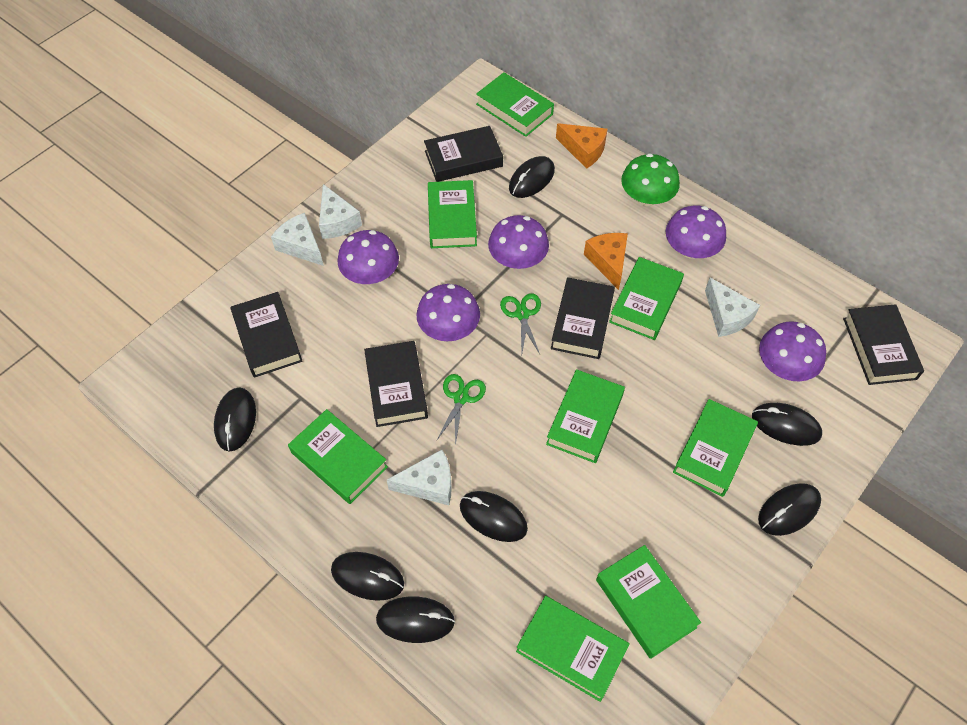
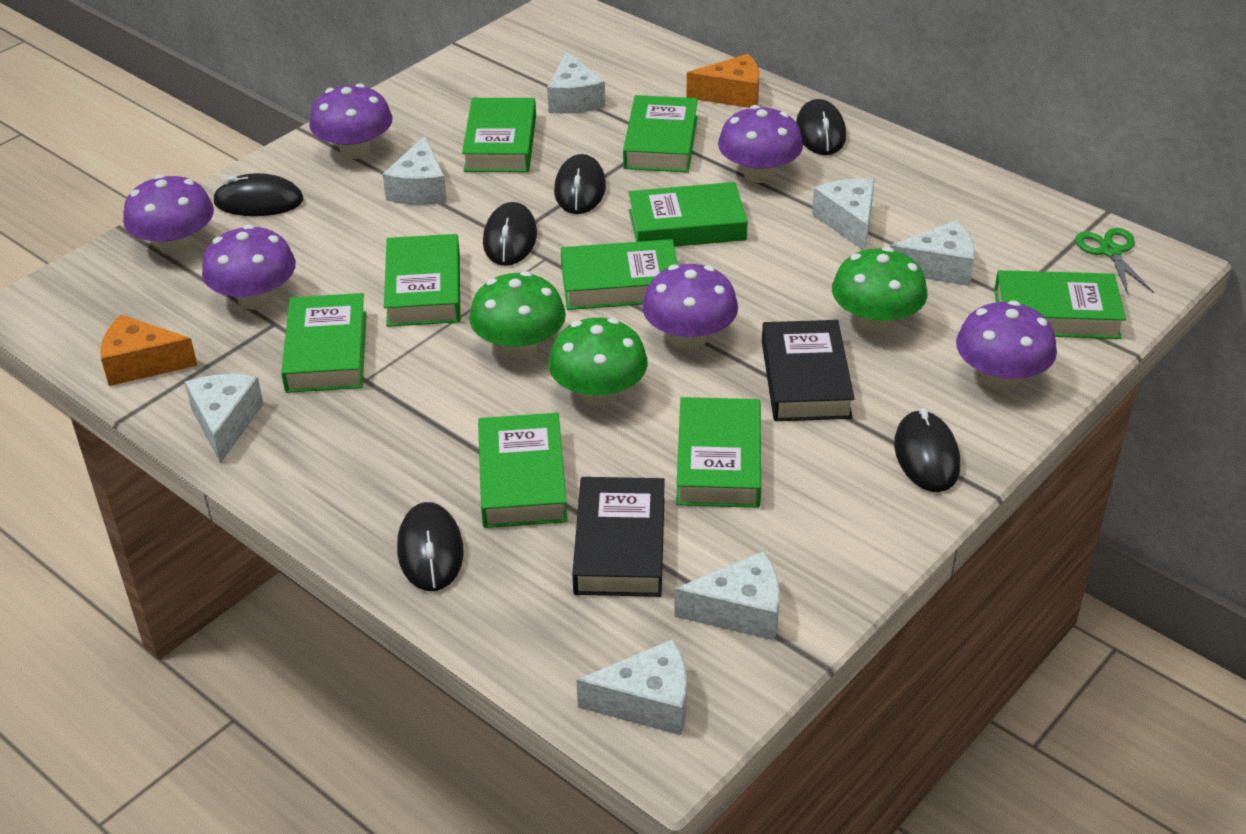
black book: [231,292,302,378] [364,341,428,427] [424,126,503,182] [551,277,615,359] [843,304,924,385] = 5 -> [572,477,665,597] [762,320,855,421] = 2
black mouse: [214,387,256,452] [331,552,404,601] [376,596,455,643] [460,491,528,542] [509,156,555,198] [752,403,822,446] [758,483,821,536] = 7 -> [213,173,304,216] [397,502,463,591] [483,202,537,266] [554,154,606,214] [796,99,846,155] [894,408,960,492] = 6
green book: [288,409,388,504] [428,180,477,248] [476,72,554,137] [516,596,630,702] [546,369,625,463] [596,545,701,659] [609,257,684,340] [673,399,758,497] = 8 -> [281,293,367,393] [384,234,460,327] [462,98,536,172] [478,413,567,528] [561,239,678,310] [623,95,698,173] [629,182,748,247] [676,397,761,508] [994,270,1126,339] = 9
green mushroom: [621,153,680,206] = 1 -> [469,271,566,358] [548,318,648,406] [832,247,927,333] = 3
green scissors: [436,374,486,446] [500,293,541,354] = 2 -> [1075,228,1154,294] = 1
purple mushroom: [337,230,399,284] [416,284,480,341] [488,215,549,269] [666,205,726,259] [759,321,826,381] = 5 -> [123,174,214,255] [202,225,296,309] [309,84,392,159] [642,264,738,349] [718,105,803,183] [956,301,1057,390] = 6
white cheese: [271,213,324,266] [319,184,362,239] [387,449,452,505] [705,278,760,337] = 4 -> [185,374,264,463] [383,136,447,205] [547,51,605,114] [577,639,687,735] [674,551,780,641] [812,178,875,250] [890,220,975,286] = 7

